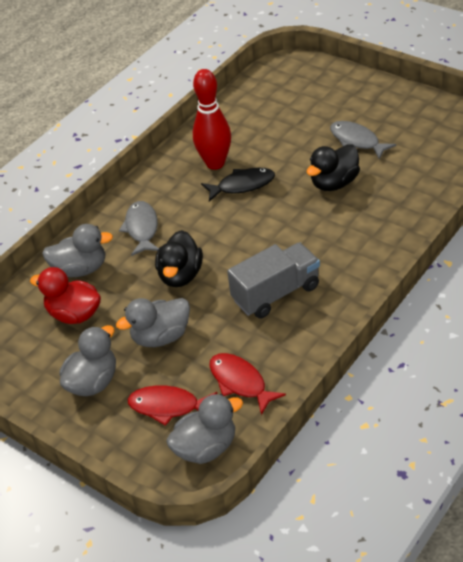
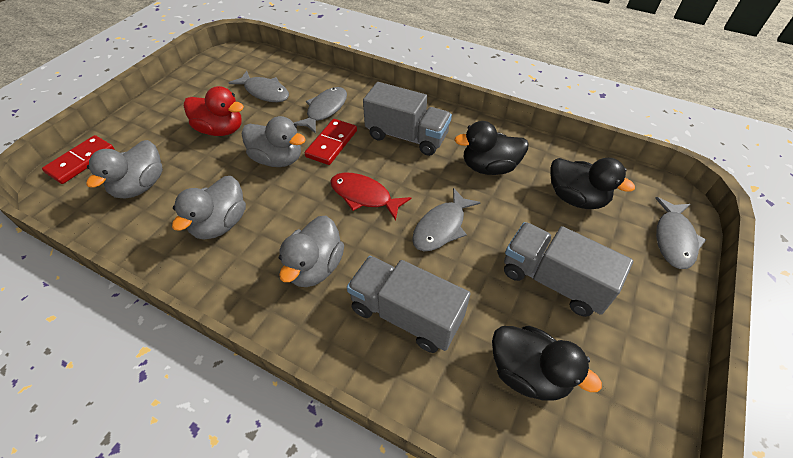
black duck: [155,230,203,287] [306,144,360,191] = 2 -> [454,121,529,175] [492,326,602,401] [550,158,635,209] = 3
black fish: [201,168,275,202] = 1 -> none = 0
grey fish: [119,201,159,256] [330,121,396,159] = 2 -> [229,71,289,102] [294,87,347,134] [412,188,481,251] [655,197,706,269] = 4
grey truck: [227,243,320,318] = 1 -> [347,256,470,353] [363,82,452,156] [504,222,633,317] = 3
red bowling pin: [193,69,231,170] = 1 -> none = 0
red domino: none = 0 -> [42,135,114,184] [305,119,357,165] = 2
red fish: [128,386,217,426] [209,353,286,415] = 2 -> [330,173,411,221] = 1

